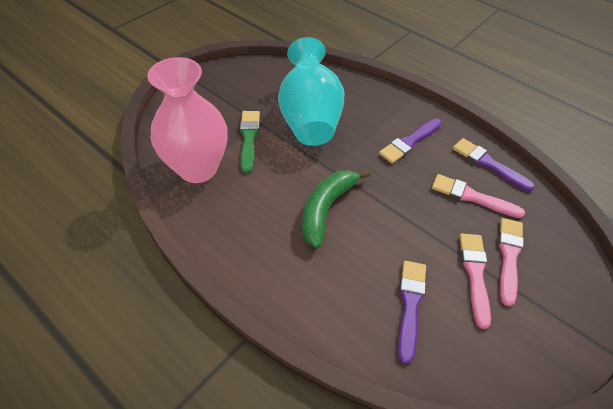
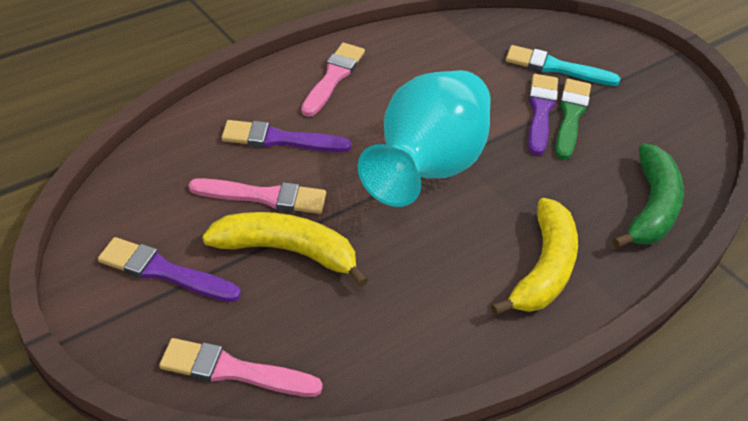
pink vase: [147,57,228,183] = 1 -> none = 0
turquoise brush: none = 0 -> [506,45,620,86] = 1
yellow banana: none = 0 -> [202,212,368,287] [491,198,578,315] = 2

